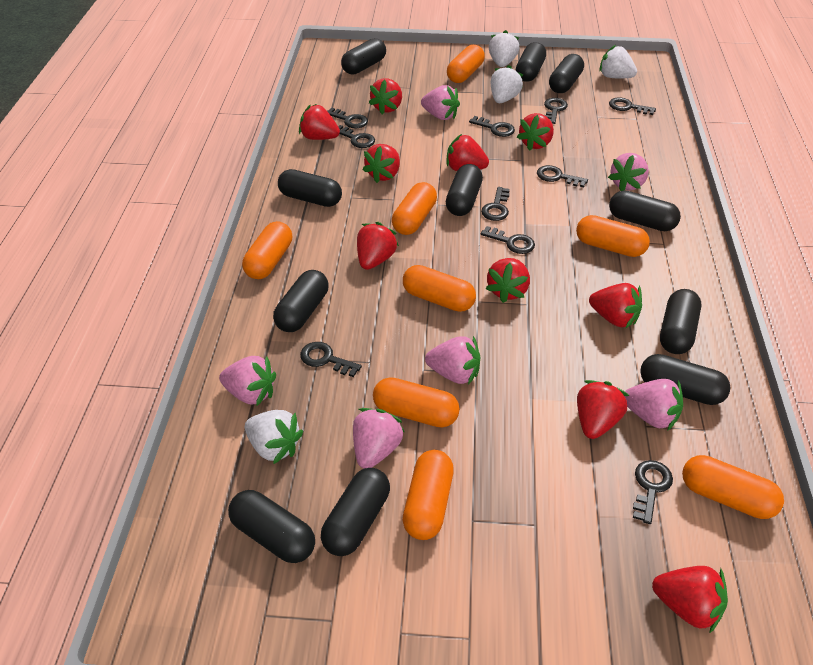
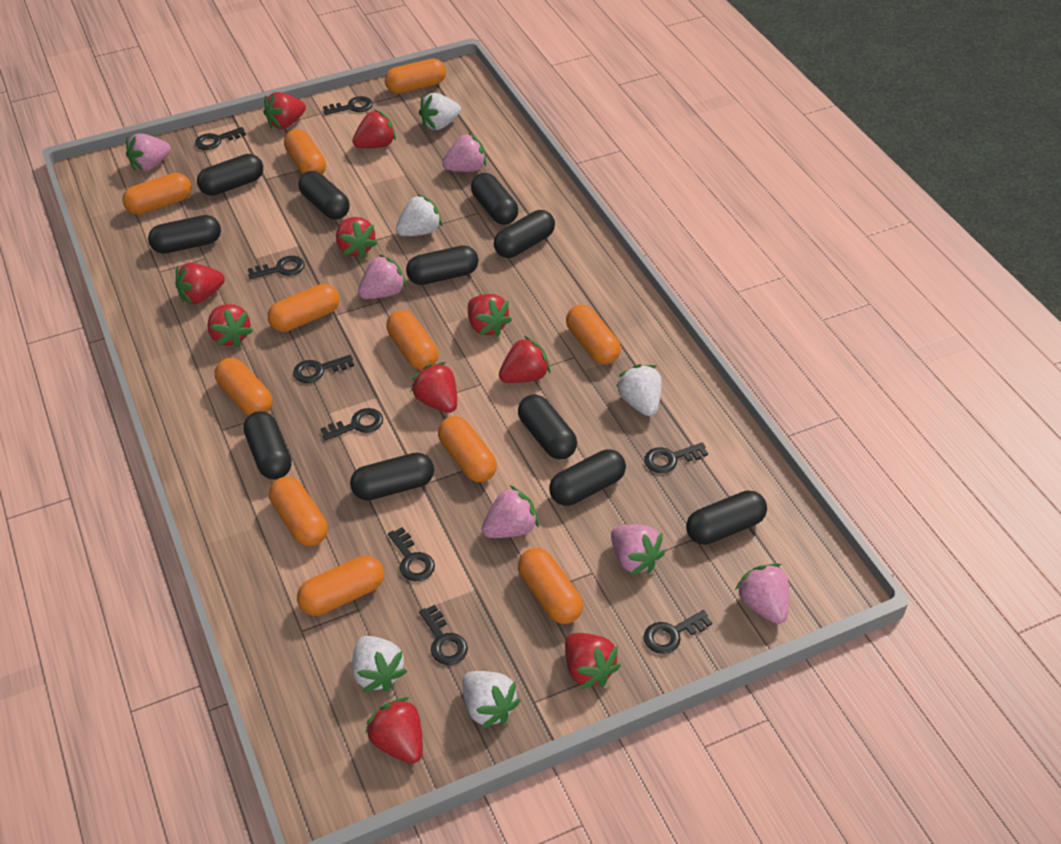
black key: [300,342,362,377] [327,108,368,128] [338,125,375,148] [469,116,515,137] [481,187,510,221] [481,226,535,254] [537,165,588,187] [544,98,568,124] [609,97,656,115] [633,460,673,524] = 10 -> [195,127,246,150] [248,256,305,279] [293,355,354,383] [321,408,383,441] [323,96,373,115] [388,527,435,581] [419,605,468,665] [644,443,708,473] [644,610,712,654] = 9
orange capsule: [242,221,292,279] [373,377,460,428] [392,182,437,235] [403,265,476,312] [403,450,454,540] [447,45,485,83] [576,215,650,257] [682,455,784,519] = 8 -> [122,173,191,215] [215,358,272,416] [268,284,339,332] [269,477,328,546] [284,129,326,174] [297,556,384,616] [385,59,446,94] [386,310,438,370] [438,416,497,482] [518,548,583,624] [566,305,621,365] = 11
white strawberry: [245,410,303,464] [489,30,519,67] [491,65,523,103] [599,45,637,79] = 4 -> [352,636,407,692] [396,194,442,236] [419,93,461,130] [462,671,521,729] [616,364,661,416] = 5

